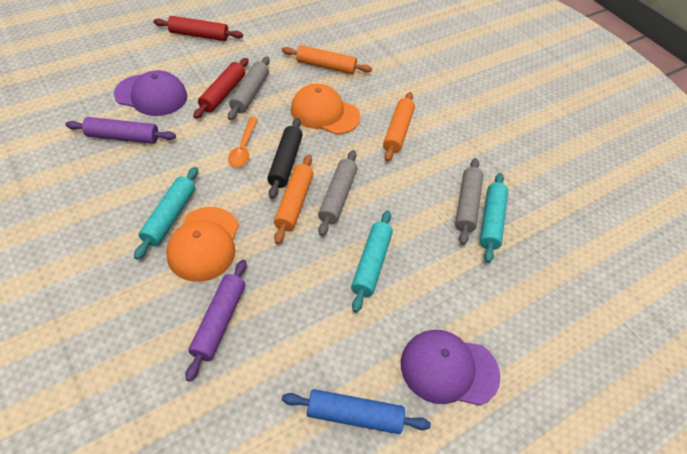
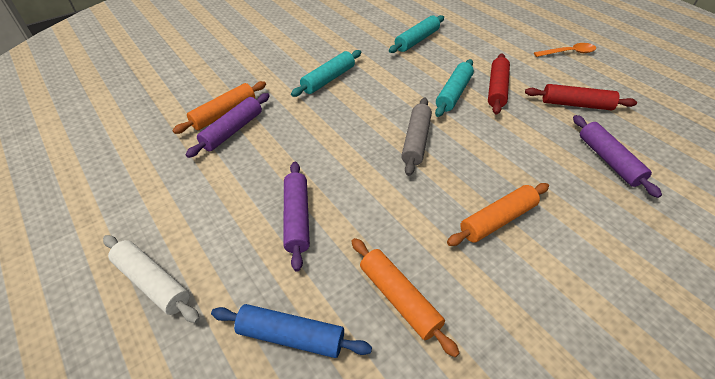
black rolling pin: [267,118,302,199] = 1 -> none = 0
grey rolling pin: [228,57,270,120] [318,150,357,236] [455,158,483,245] = 3 -> [401,98,432,176] = 1
orange cap: [166,207,239,282] [291,84,360,134] = 2 -> none = 0
purple cap: [114,70,187,116] [401,330,501,406] = 2 -> none = 0
purple rolling pin: [65,117,176,144] [186,260,247,382] = 2 -> [186,93,270,158] [283,162,310,271] [573,115,662,198] = 3
white rolling pin: none = 0 -> [103,235,200,323] = 1

